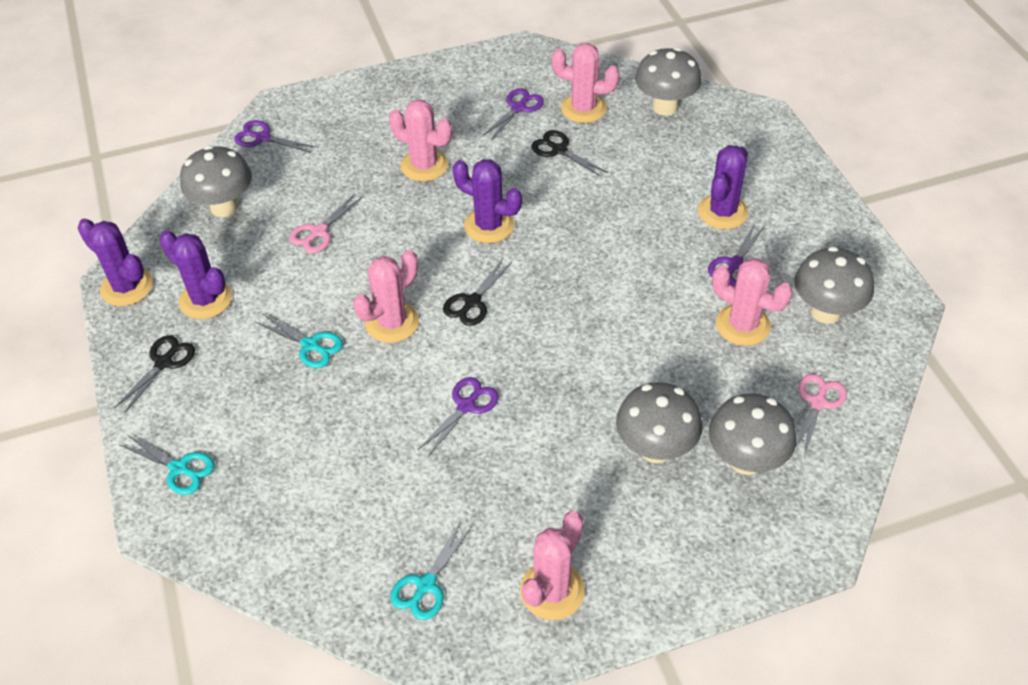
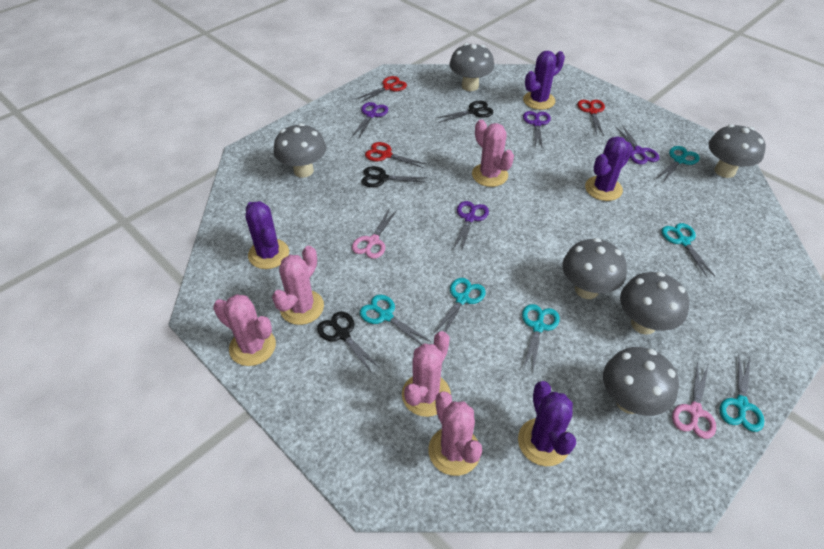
grey mushroom: [180,146,252,217] [616,382,702,463] [635,47,701,116] [709,393,796,475] [794,247,874,324] = 5 -> [273,123,326,178] [449,43,495,91] [562,238,627,299] [603,347,679,416] [620,272,689,335] [708,124,766,178] = 6
red scissors: none = 0 -> [356,76,407,103] [365,142,426,168] [577,100,605,136] = 3
turquoise scissors: [118,434,215,495] [255,314,343,368] [390,521,472,620] = 3 -> [360,295,431,345] [433,278,486,334] [522,304,560,370] [656,146,700,182] [661,223,715,277] [720,357,764,432] = 6

